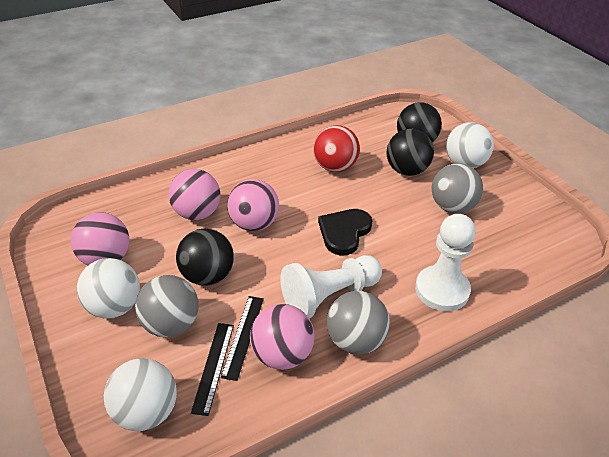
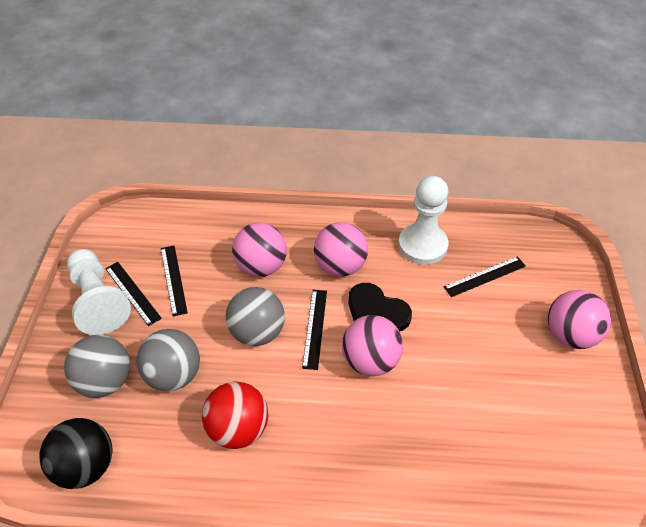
black ball: [176,228,234,286] [386,129,434,176] [397,102,442,142] = 3 -> [39,418,112,489] = 1
black ruler: [191,323,234,416] [221,296,264,381] = 2 -> [105,262,162,326] [161,245,188,317] [302,290,327,370] [444,256,526,297] = 4
white ball: [76,258,140,319] [104,358,177,431] [446,122,494,168] = 3 -> none = 0

